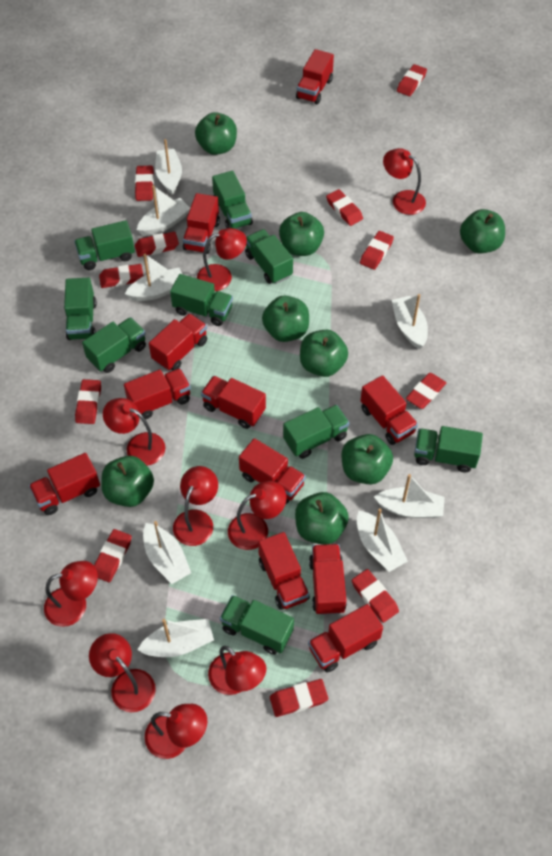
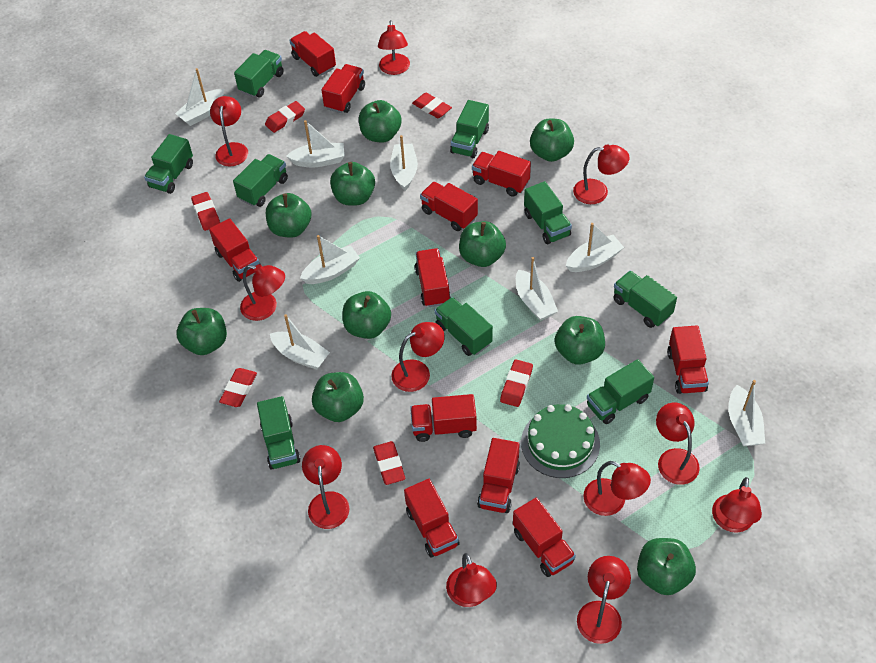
green apple: [101,456,154,507] [195,112,237,155] [262,296,309,342] [279,212,324,256] [295,492,349,545] [300,330,348,377] [342,434,393,484] [460,209,505,254] = 8 -> [177,308,227,355] [266,193,311,238] [312,372,364,422] [330,162,375,206] [343,291,391,339] [359,100,402,142] [459,221,506,267] [530,119,574,162] [555,316,605,365] [637,538,696,595] = 10
green cake: none = 0 -> [521,404,600,478] = 1
red eraser: [75,379,101,424] [94,529,132,582] [99,264,143,288] [135,166,154,201] [135,232,179,257] [270,679,328,717] [326,189,363,226] [352,569,399,623] [360,231,394,270] [397,64,427,96] [406,373,446,409] = 11 -> [191,192,220,231] [219,368,257,407] [265,101,305,133] [373,441,405,485] [412,93,452,118] [500,359,533,407] = 6
red lamp: [44,561,98,627] [89,633,156,712] [103,398,165,466] [145,704,207,759] [173,466,218,546] [197,228,247,291] [208,646,266,695] [228,481,287,550] [383,148,426,215] = 9 -> [210,96,248,166] [240,264,285,321] [302,445,349,529] [378,20,410,75] [391,322,445,392] [446,553,497,607] [573,145,629,204] [577,556,631,644] [583,461,651,516] [656,403,700,485] [712,477,762,533] = 11

